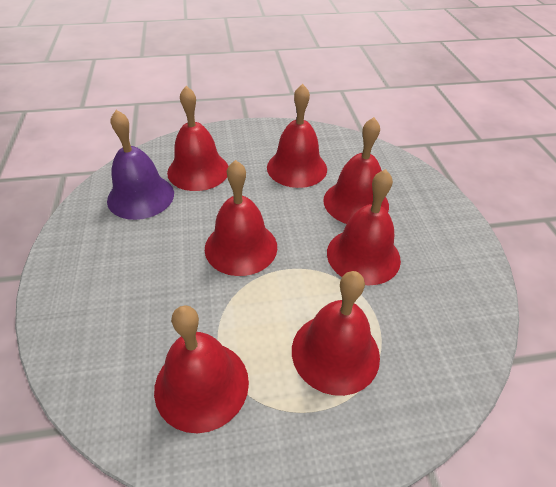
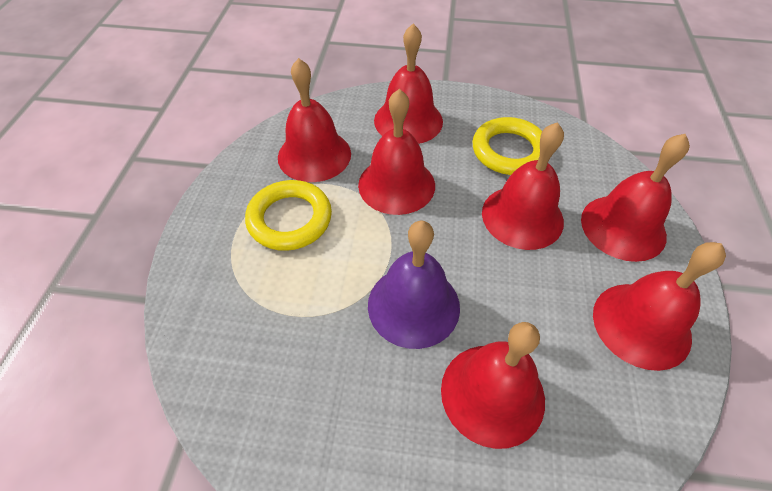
yellow ring: none = 0 -> [245,180,332,251] [472,117,542,175] = 2

